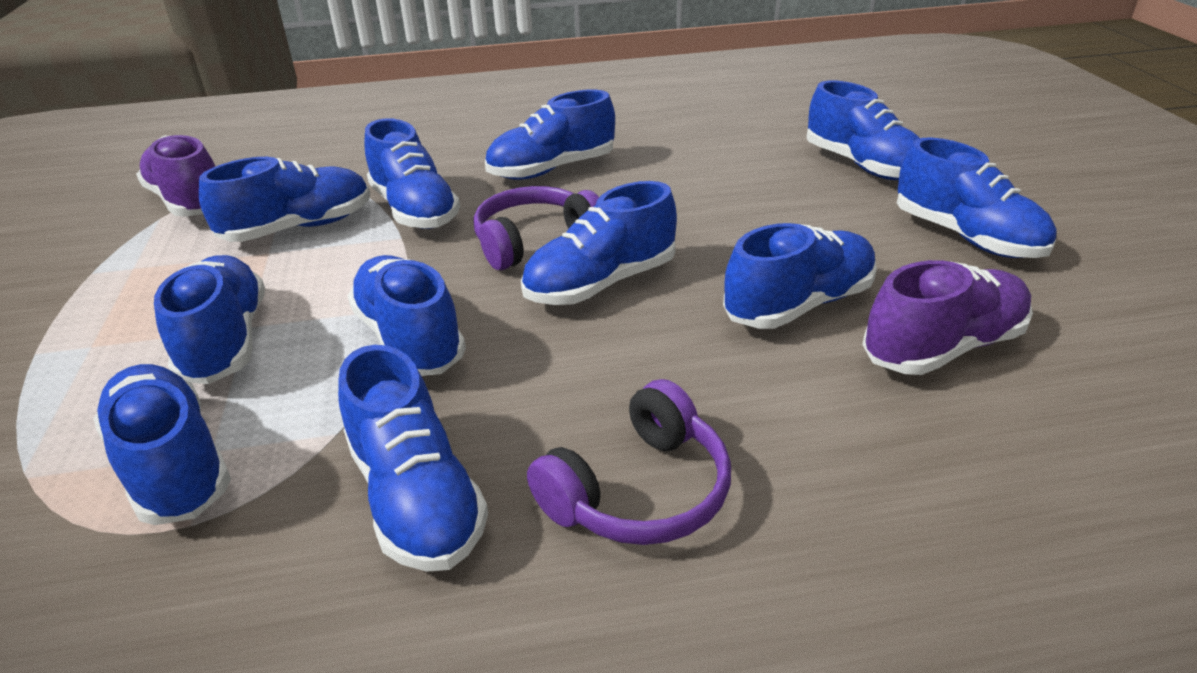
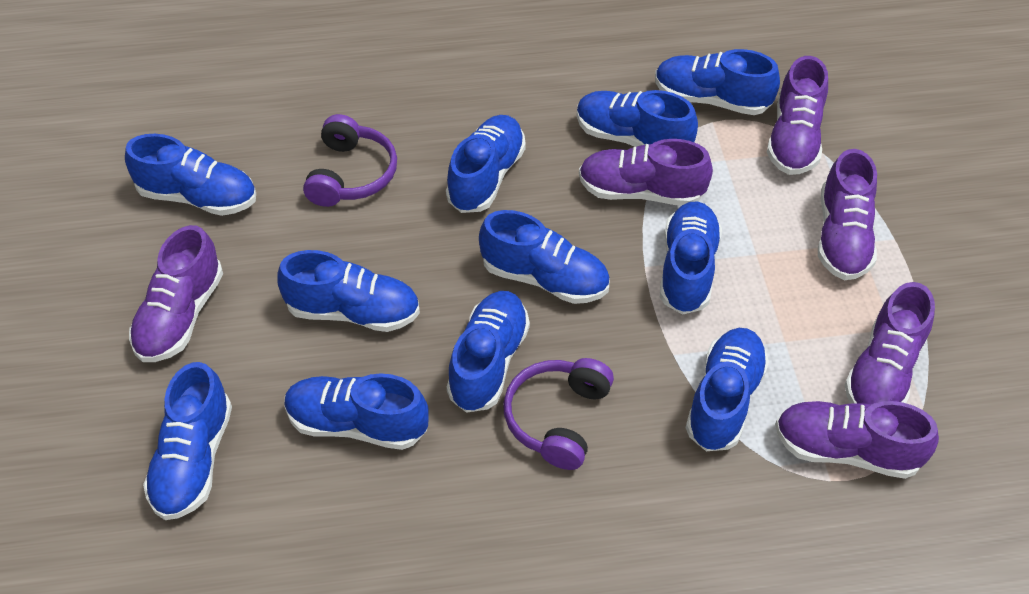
purple shoe: [136,135,215,217] [862,260,1033,375] = 2 -> [129,225,223,362] [579,139,713,206] [767,56,828,175] [775,401,939,479] [818,149,877,280] [845,282,935,404] = 6

